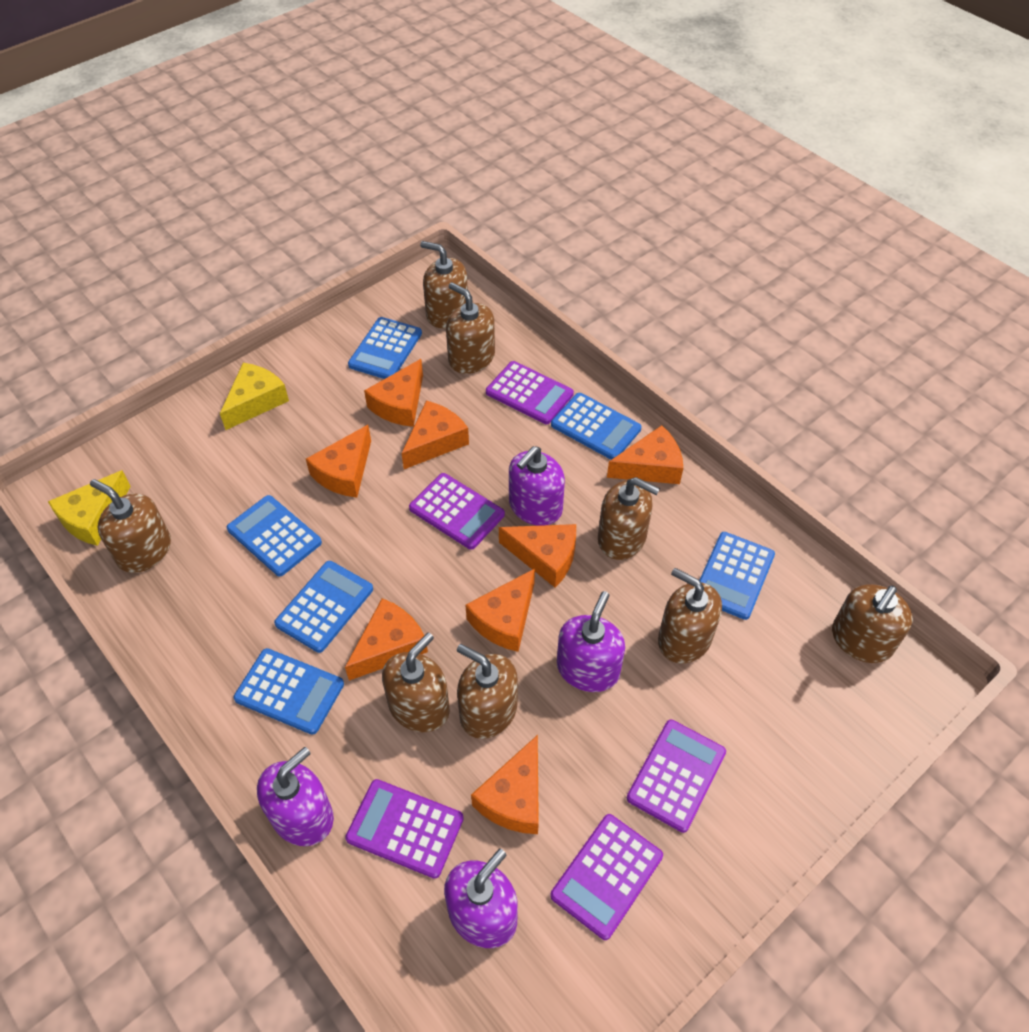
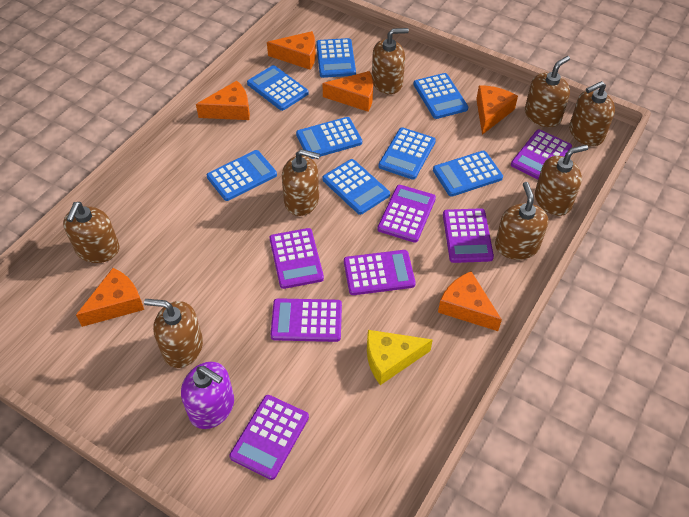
blue calculator: [227,495,322,576] [233,648,344,735] [274,561,373,653] [348,317,422,379] [551,393,642,460] [700,532,775,620] = 6 -> [207,150,277,201] [247,65,309,111] [296,117,362,159] [316,38,356,78] [322,159,390,215] [379,127,436,180] [413,73,468,119] [433,151,503,197] = 8
orange cheese: [306,425,371,498] [345,598,428,681] [364,359,423,427] [401,400,469,469] [465,569,535,652] [471,735,539,834] [499,524,576,588] [607,425,683,484] = 8 -> [76,268,144,327] [196,81,250,120] [267,31,316,70] [322,71,373,112] [438,271,502,331] [476,85,518,135] = 6
purple calculator: [345,779,464,879] [409,473,505,550] [486,361,574,424] [550,814,663,940] [627,720,726,833] = 5 -> [229,395,309,480] [270,228,324,289] [270,298,342,342] [344,250,416,295] [377,185,436,243] [443,208,494,263] [511,130,572,179] = 7
purple soap dispenser: [257,747,334,846] [444,849,517,948] [509,446,565,526] [557,591,625,692] = 4 -> [181,362,234,429] = 1
yellow cheese: [48,470,131,546] [220,363,289,430] = 2 -> [367,330,433,385] = 1

